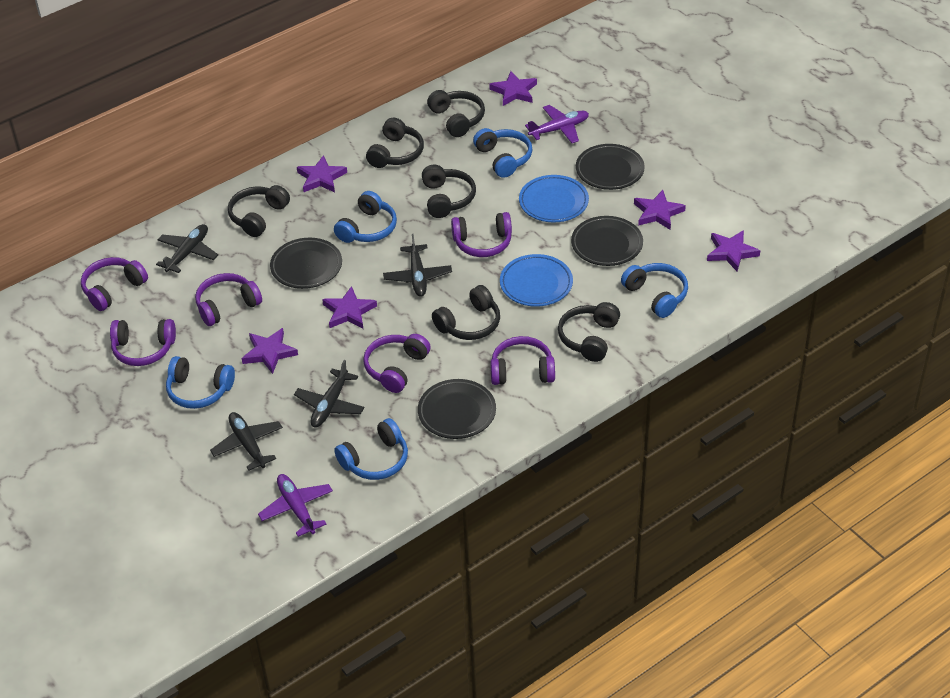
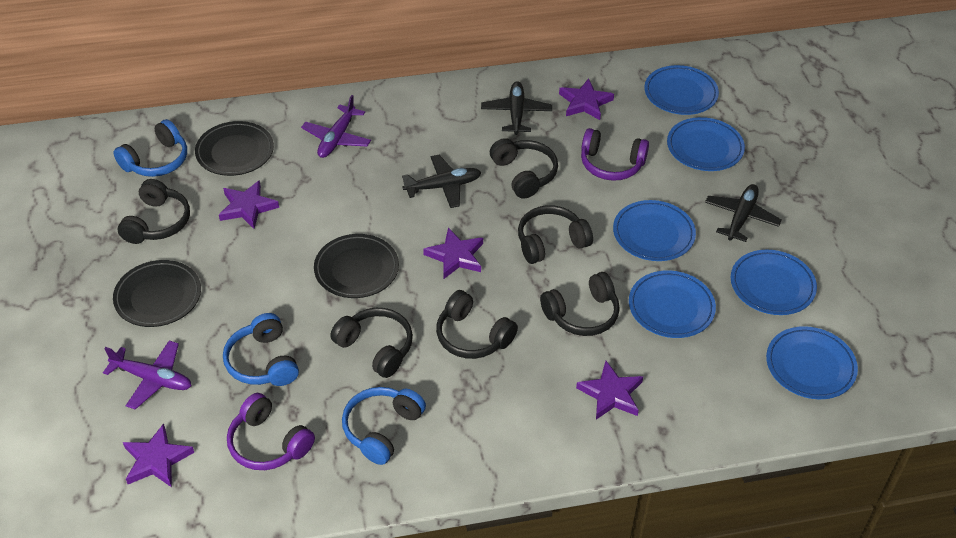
black plane: [156,224,218,273] [210,412,283,471] [294,360,365,428] [383,234,452,297] = 4 -> [402,155,481,208] [481,81,552,135] [705,184,782,242] = 3
black plate: [270,238,342,289] [418,379,496,439] [571,216,643,266] [576,144,645,190] = 4 -> [113,260,201,327] [195,121,274,176] [314,234,399,298] = 3
blue headphones: [166,356,235,409] [334,191,397,243] [334,418,408,480] [473,128,532,178] [621,263,688,318] = 5 -> [113,119,187,177] [223,313,299,386] [342,387,426,465] = 3
blue plate: [500,254,573,307] [519,175,589,223] = 2 -> [613,200,696,261] [629,270,716,338] [644,65,719,115] [667,117,745,171] [731,250,817,315] [766,326,858,399] = 6
purple headphones: [81,257,148,311] [110,319,176,366] [195,273,262,326] [363,334,431,393] [451,212,512,257] [490,336,555,385] = 6 -> [227,393,315,470] [581,128,649,181] = 2
purple star: [242,328,298,374] [297,155,347,192] [322,286,377,329] [489,71,537,106] [634,190,686,230] [707,230,760,271] = 6 -> [123,423,194,487] [219,180,279,229] [423,228,483,279] [559,78,614,120] [576,361,643,419] = 5

